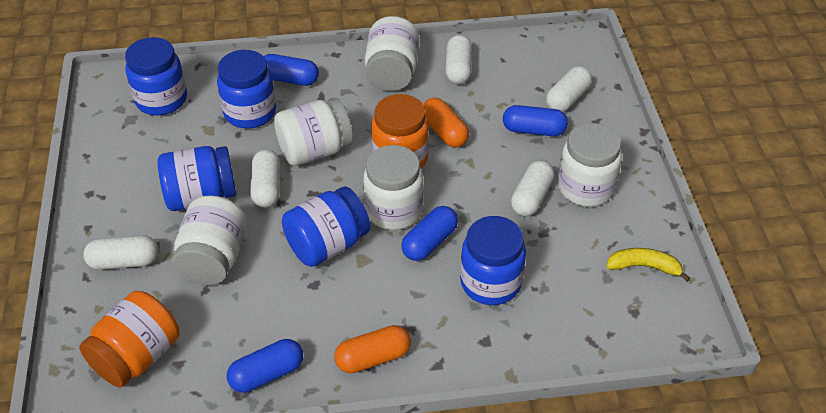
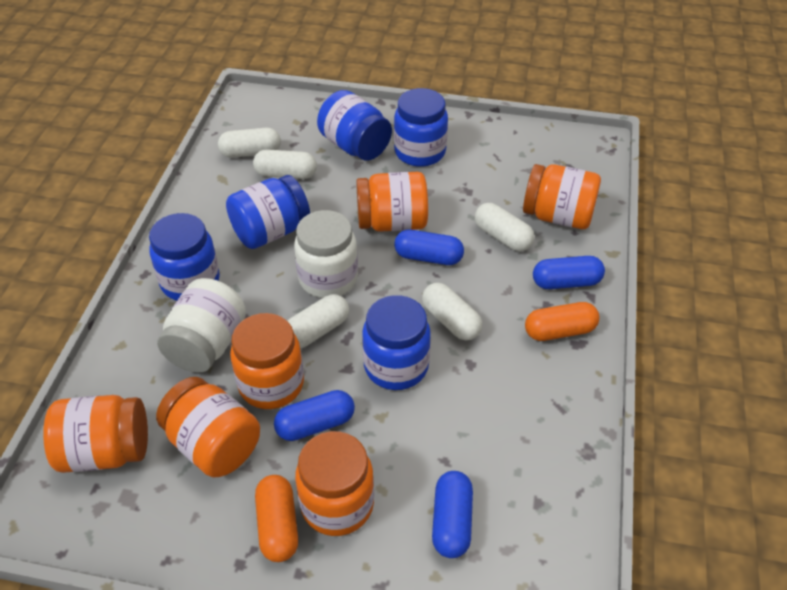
orange jar: [79,291,179,387] [371,94,429,168] = 2 -> [43,395,148,473] [156,377,260,477] [230,313,304,409] [295,431,374,536] [356,172,428,232] [523,164,601,229] = 6
white jar: [172,195,247,285] [274,98,353,166] [363,145,424,230] [365,16,420,91] [558,123,622,207] = 5 -> [157,278,246,373] [294,210,358,298] = 2
yellow banana: [606,248,691,282] = 1 -> none = 0

